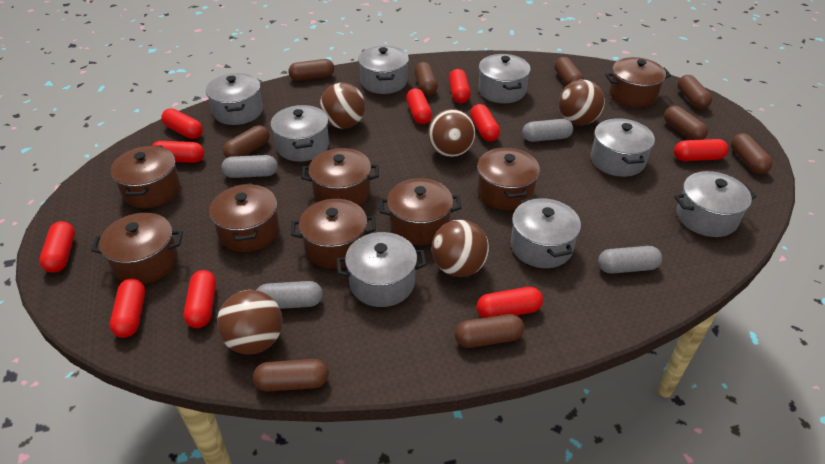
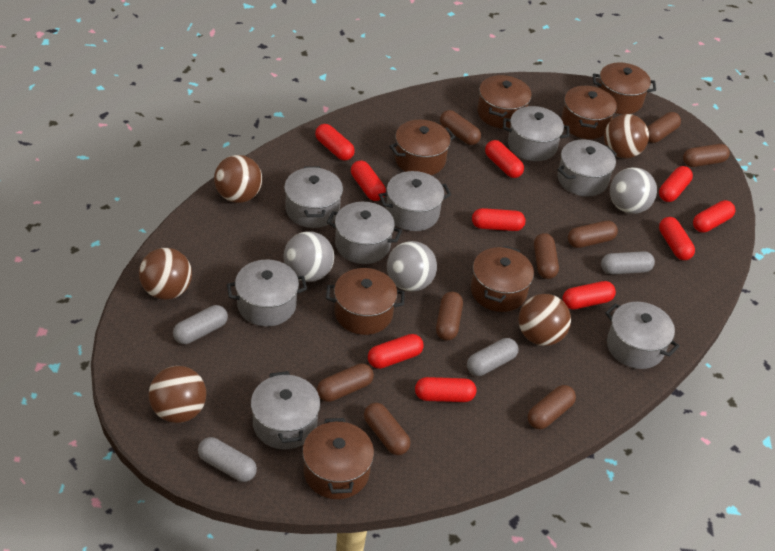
brown pot: [91,213,183,284] [111,146,181,208] [209,183,280,252] [291,199,376,269] [301,148,379,206] [379,178,461,245] [477,147,540,210] [605,57,671,107] = 8 -> [303,418,374,499] [326,268,405,335] [389,119,455,175] [471,246,534,312] [477,75,532,128] [561,85,617,139] [593,62,656,114] = 7
grey ball: none = 0 -> [284,231,334,282] [387,241,437,292] [610,167,657,214] = 3

